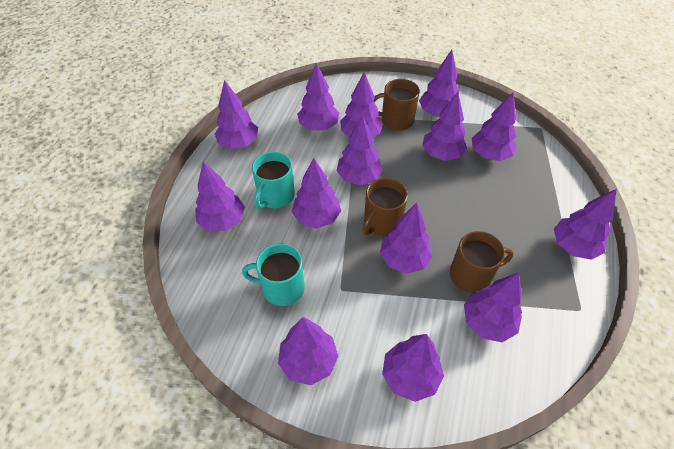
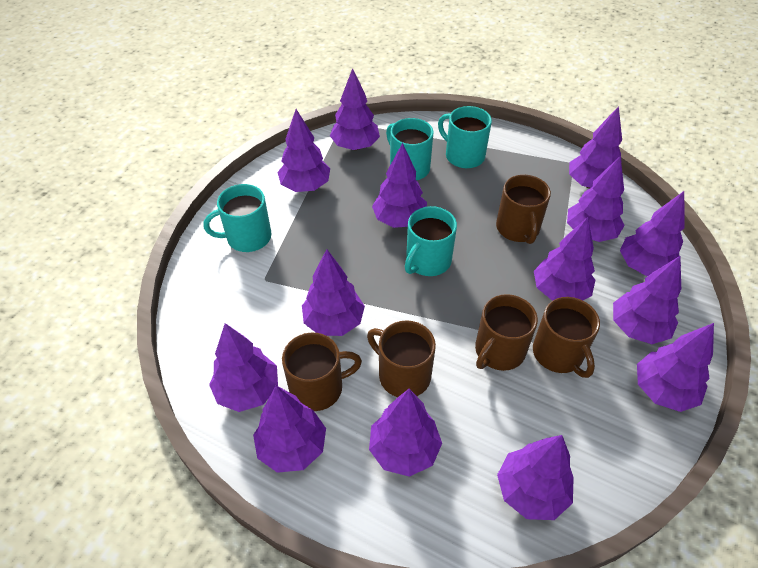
brown mug: [363,178,408,236] [374,79,420,130] [450,231,514,293] = 3 -> [282,333,362,411] [367,320,436,397] [475,294,538,371] [496,175,551,244] [533,297,600,378] = 5
turquoise mug: [242,244,305,306] [252,152,295,209] = 2 -> [204,184,272,252] [386,118,434,180] [405,206,457,276] [438,106,492,168] = 4

